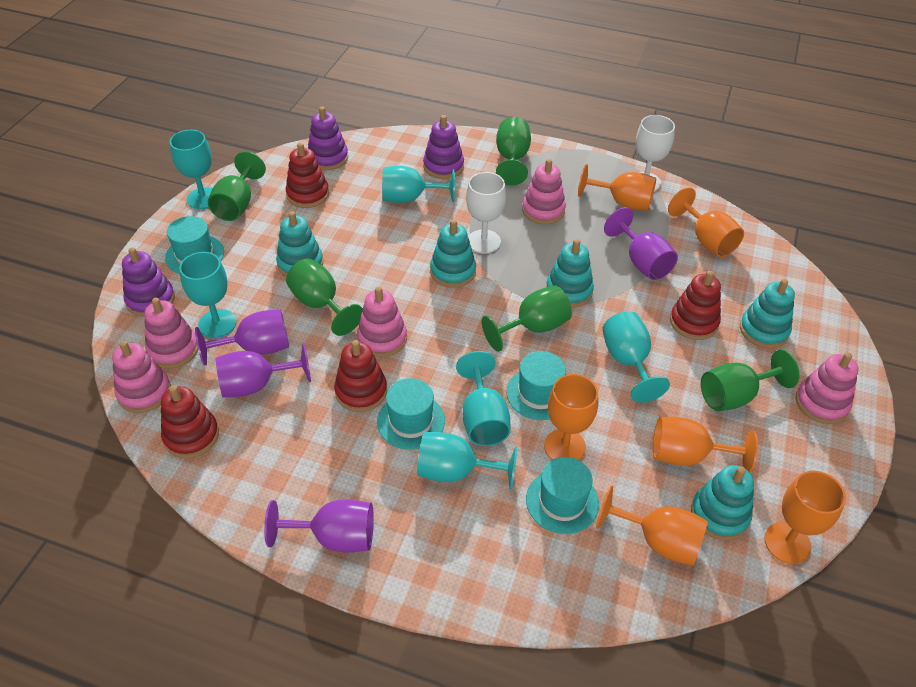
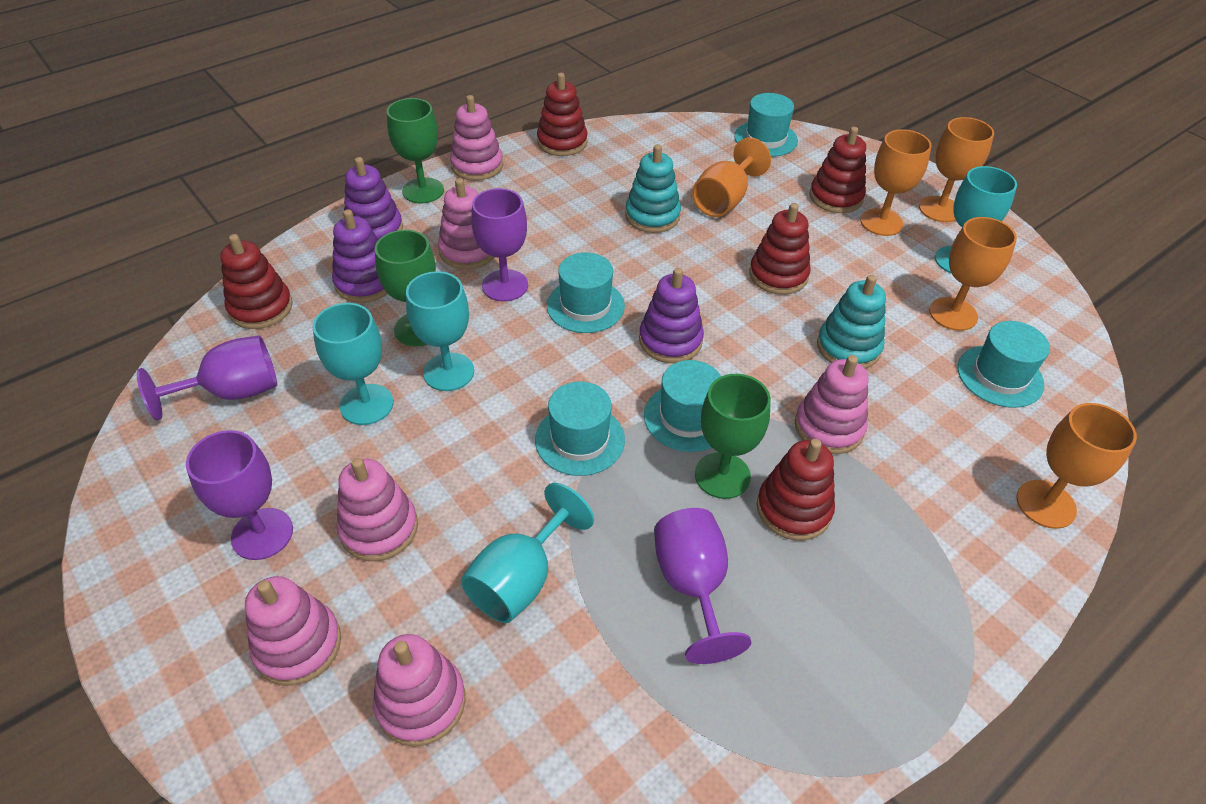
green goblet: [208,151,266,221] [286,258,363,336] [482,285,572,352] [496,117,531,185] [701,349,800,411] = 5 -> [375,230,436,347] [387,98,444,203] [695,374,771,499] = 3
orange goblet: [544,374,598,461] [578,164,656,211] [596,485,708,566] [653,417,758,473] [668,187,744,257] [764,471,846,564] = 6 -> [692,137,771,217] [860,129,932,236] [919,117,994,222] [929,217,1017,331] [1016,403,1137,529] = 5
pink stacking toy: [112,341,171,413] [144,298,198,369] [357,287,407,357] [522,159,566,225] [795,352,858,424] = 5 -> [245,576,341,686] [337,458,418,561] [373,634,466,747] [438,178,494,269] [450,95,503,181] [795,355,868,454] = 6
red stacking toy: [161,385,219,458] [286,143,329,208] [334,340,387,412] [670,270,721,340] = 4 -> [220,234,293,329] [537,73,587,156] [749,203,811,295] [757,439,835,541] [809,127,866,213] = 5
turquoise goblet: [170,130,213,209] [179,252,236,338] [382,166,455,203] [417,432,518,490] [456,351,511,446] [602,311,670,403] = 6 -> [313,303,393,425] [406,271,474,391] [461,483,594,623] [935,166,1017,274] = 4
turquoise hat: [165,216,224,274] [377,378,445,450] [506,351,566,420] [526,457,599,534] = 4 -> [535,381,625,476] [547,252,625,333] [644,360,721,452] [734,93,798,157] [958,321,1050,408] = 5
turquoise stacking toy: [276,211,323,277] [430,219,476,288] [546,239,594,308] [691,465,754,540] [740,279,795,348] = 5 -> [625,144,681,233] [817,275,886,369] = 2
white goblet: [466,172,506,254] [636,115,675,192] = 2 -> none = 0

